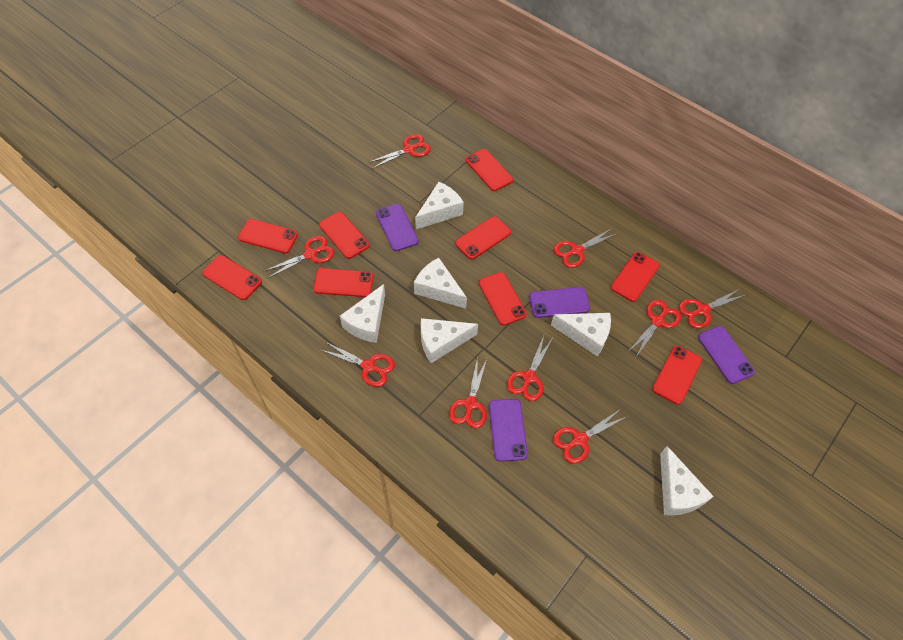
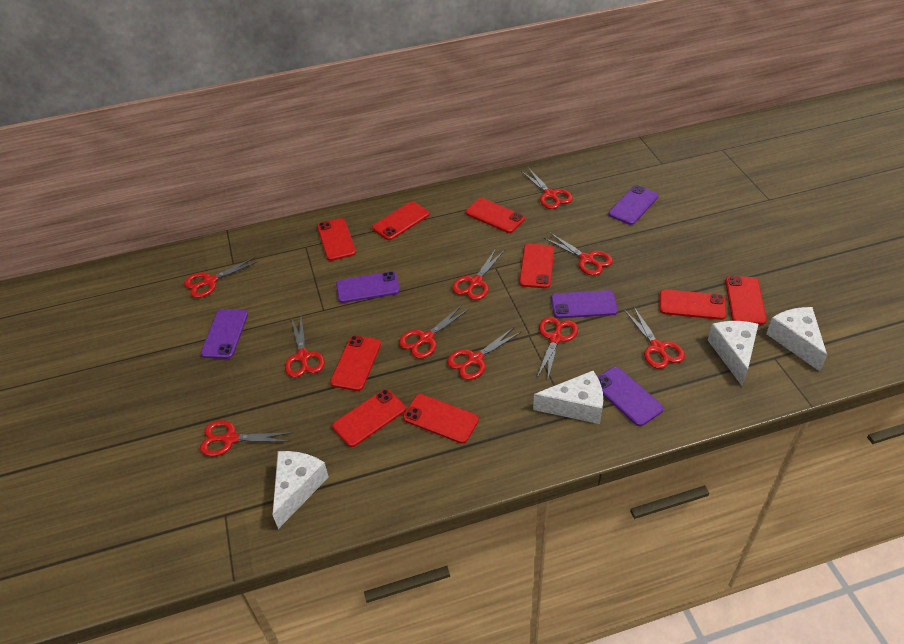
purple phone: [376,204,419,251] [489,399,528,462] [529,287,590,318] [698,326,755,384] = 4 -> [201,309,248,359] [336,271,400,303] [551,290,618,318] [598,366,664,426] [608,185,659,225] = 5
red scissors: [264,236,335,278] [321,342,395,387] [368,134,431,169] [449,357,487,429] [507,336,553,401] [553,410,628,464] [554,228,618,268] [628,300,681,357] [679,289,745,329] = 9 -> [184,257,259,298] [200,420,293,457] [285,317,325,378] [399,305,469,359] [447,327,521,380] [452,249,504,300] [521,168,573,209] [537,317,578,382] [544,233,613,276] [624,306,685,369] = 10
white cheese: [340,284,385,343] [414,258,467,309] [415,182,464,229] [421,318,478,363] [551,313,611,357] [660,446,714,516] = 6 -> [272,451,329,529] [533,371,603,424] [708,321,758,386] [766,307,827,371] = 4

